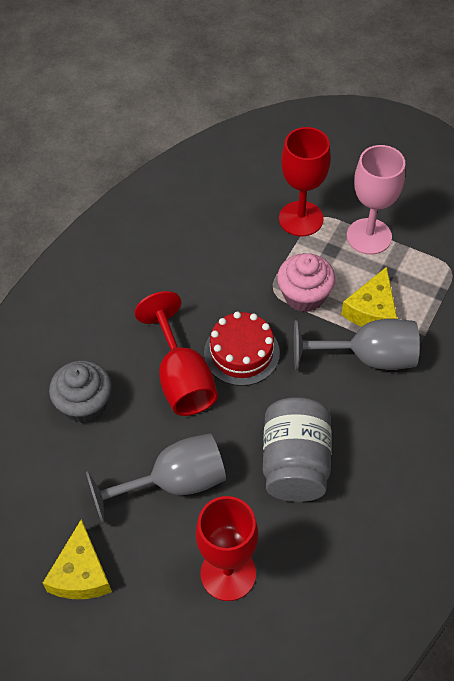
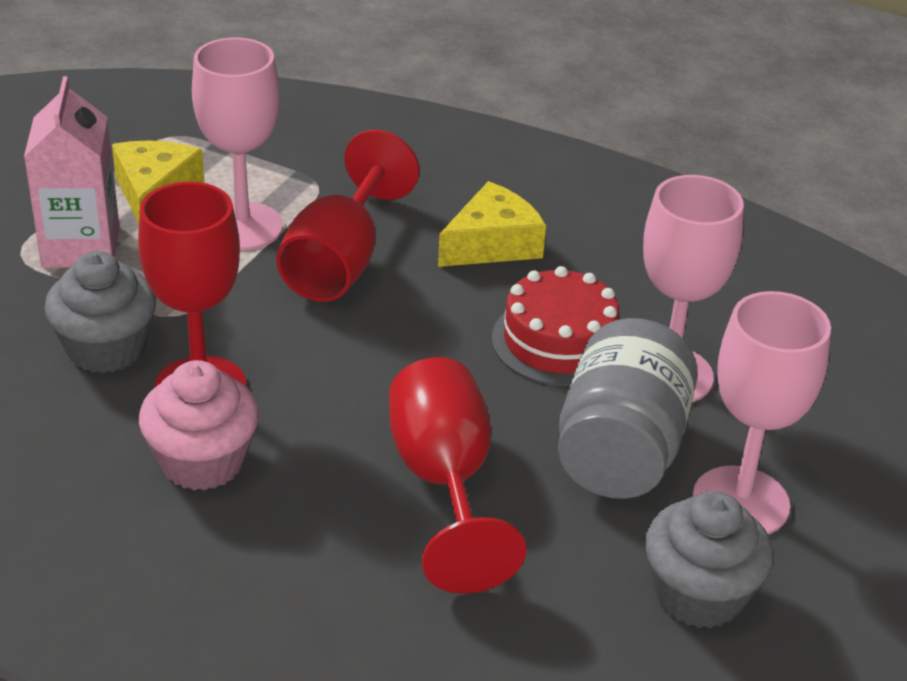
grey cupcake: [49,361,112,423] = 1 -> [44,251,156,373] [645,491,773,629] = 2
grey goblet: [86,433,226,524] [294,319,419,370] = 2 -> none = 0
pink carton: none = 0 -> [24,76,119,268] = 1
pink goblet: [347,145,405,255] = 1 -> [192,38,283,251] [643,175,744,402] [692,291,831,534] = 3

